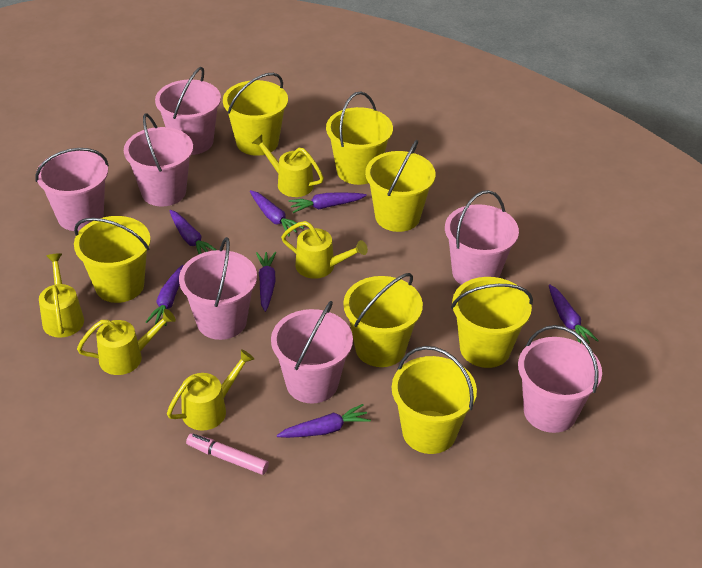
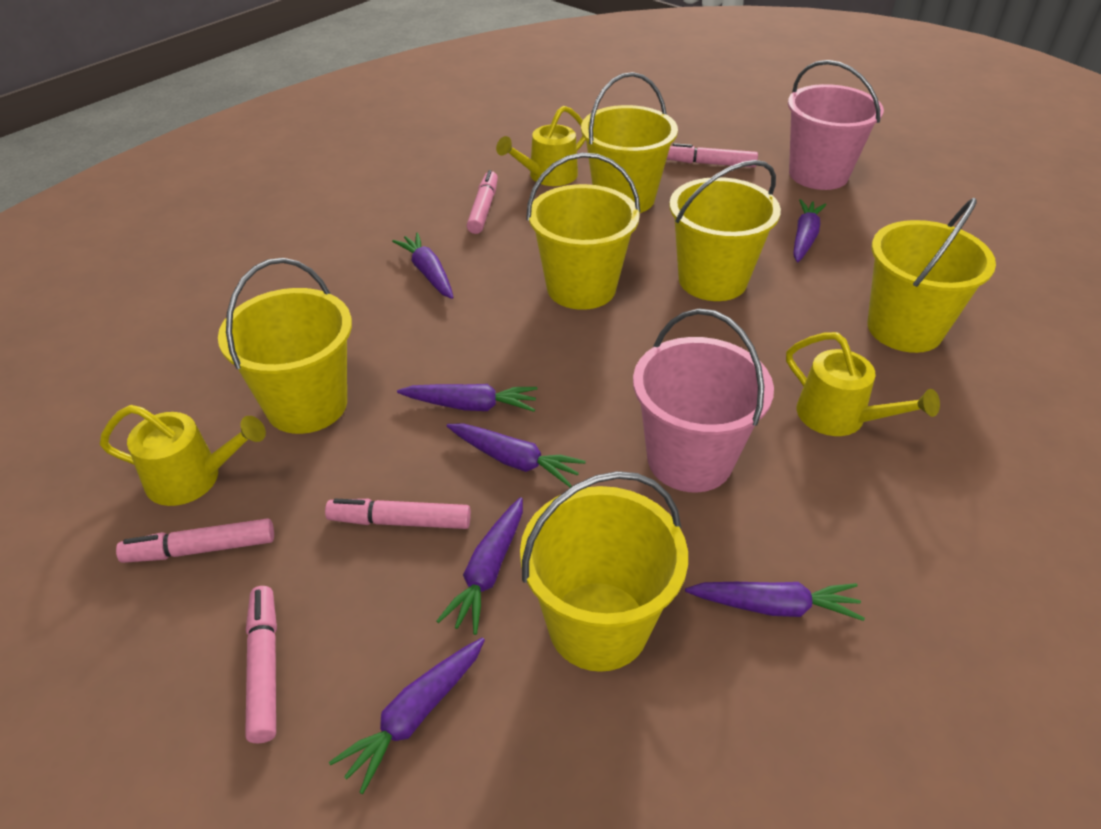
pink bucket: [35,148,109,231] [124,113,193,206] [155,67,221,155] [179,237,257,340] [271,301,353,404] [445,190,519,285] [518,325,602,433] = 7 -> [633,309,774,492] [788,60,884,190] = 2
pink marker: [186,433,269,475] = 1 -> [116,518,274,563] [245,586,277,744] [325,499,471,529] [467,170,498,234] [667,143,758,167] = 5
yellow bucket: [74,216,151,303] [223,73,288,156] [326,92,393,185] [343,273,423,367] [365,140,436,232] [392,346,477,454] [451,277,533,368] = 7 -> [218,258,352,434] [520,471,688,672] [526,152,640,310] [581,72,678,213] [669,160,781,301] [867,198,996,353] = 6
yellow watering can: [39,253,84,338] [77,309,176,375] [167,349,254,431] [252,135,324,197] [281,221,368,279] = 5 -> [100,405,266,506] [496,106,586,186] [786,332,940,436] = 3

